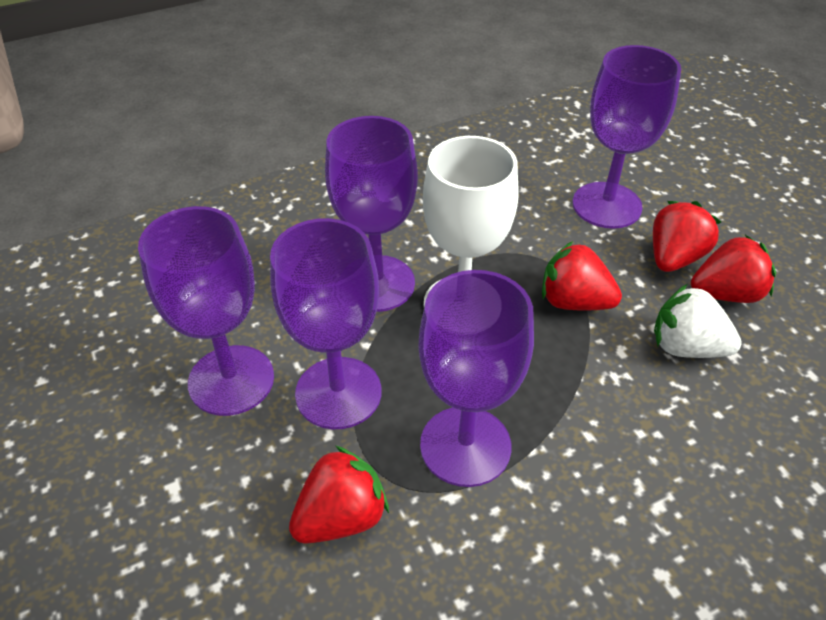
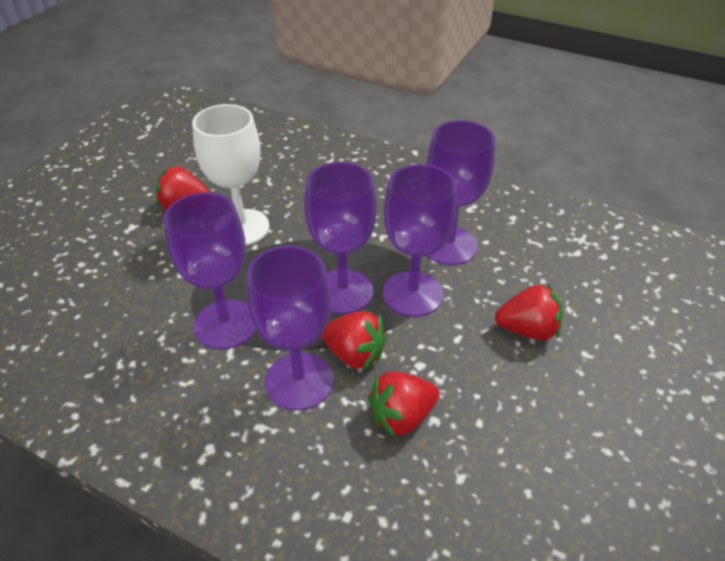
white strawberry: [654,284,742,358] = 1 -> none = 0

